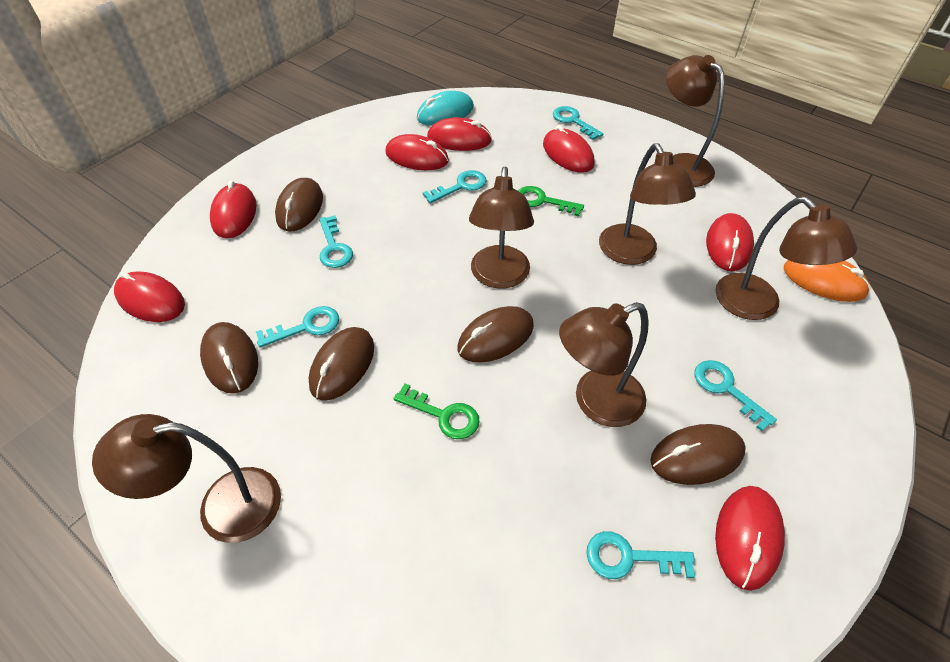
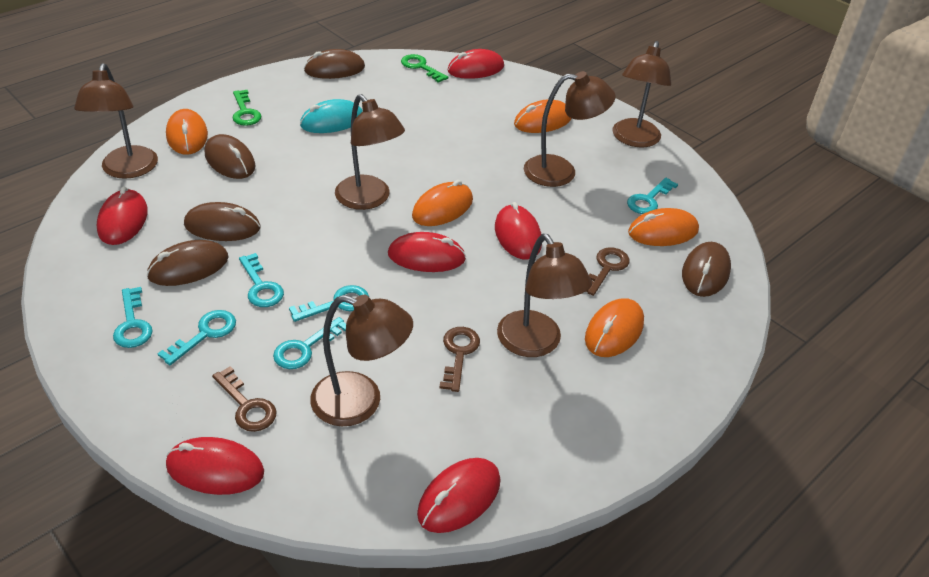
brown key: none = 0 -> [212,366,277,432] [440,327,480,392] [586,247,629,296] = 3
orange mouse: [784,260,870,302] = 1 -> [166,109,208,155] [412,180,473,226] [514,99,572,133] [585,298,644,357] [628,208,699,246] = 5
red mouse: [114,271,185,322] [210,181,257,238] [385,134,449,170] [427,117,492,151] [543,125,595,173] [706,213,754,271] [715,486,785,591] = 7 -> [97,186,148,245] [166,437,264,495] [388,232,466,272] [417,458,501,533] [447,49,504,79] [495,202,542,260] = 6

